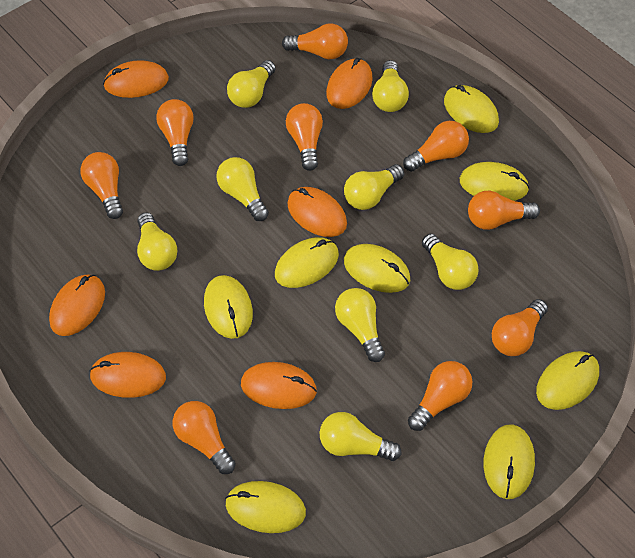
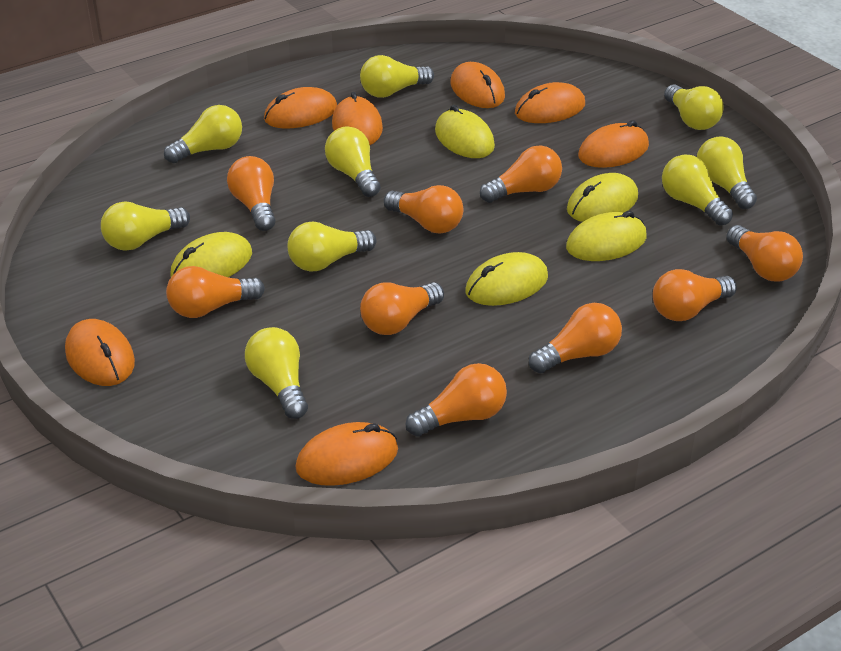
orange mouse: [49,275,105,336] [89,352,166,398] [103,60,169,98] [241,362,317,409] [287,187,347,237] [326,58,373,109] = 6 -> [65,319,135,386] [264,87,337,129] [295,422,398,486] [332,92,383,145] [451,62,505,108] [515,82,585,123] [578,120,649,168] = 7
yellow light bulb: [137,212,177,271] [216,157,269,221] [227,60,276,108] [319,412,402,461] [335,288,385,362] [344,164,404,210] [372,60,409,112] [422,234,478,290] = 8 -> [101,201,190,251] [164,105,242,163] [245,327,308,419] [288,222,376,271] [325,127,381,197] [360,55,434,98] [662,154,733,226] [664,85,724,130] [697,136,757,209] = 9
yellow mouse: [204,275,253,339] [225,481,306,533] [275,237,339,288] [344,244,410,293] [444,85,499,133] [460,162,529,201] [484,424,535,499] [536,351,599,410] = 8 -> [171,232,252,277] [435,105,495,158] [466,252,548,306] [566,211,647,261] [567,173,638,222] = 5

